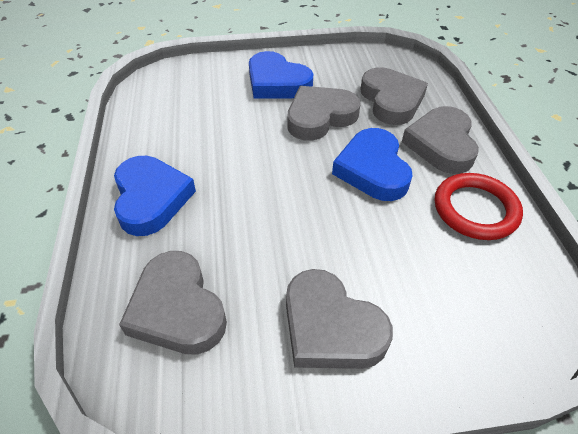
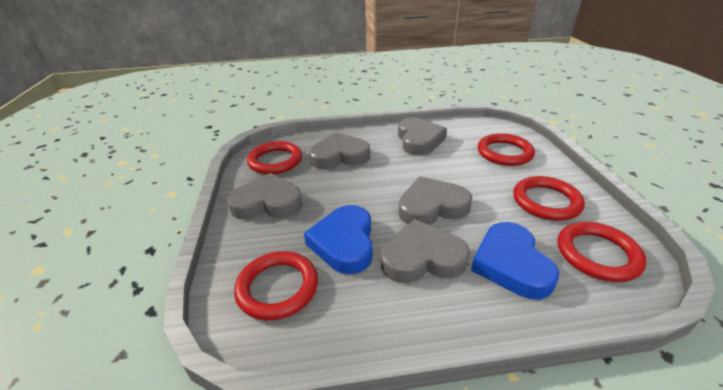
blue heart: [114,156,196,236] [249,51,313,99] [332,128,413,201] = 3 -> [304,205,373,274] [471,222,559,299] = 2
red ring: [435,173,523,240] = 1 -> [234,251,318,320] [247,141,302,174] [478,133,535,166] [513,176,585,221] [558,222,647,282] = 5

